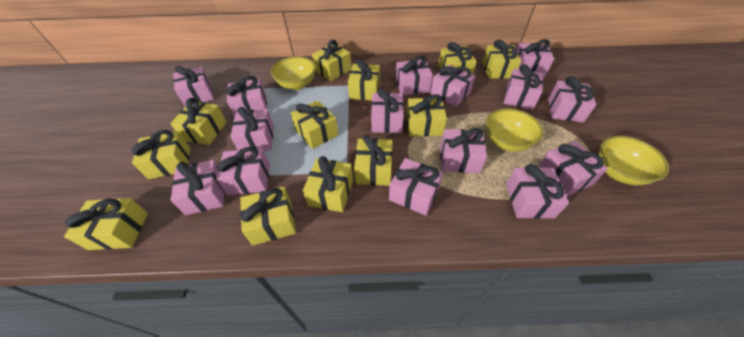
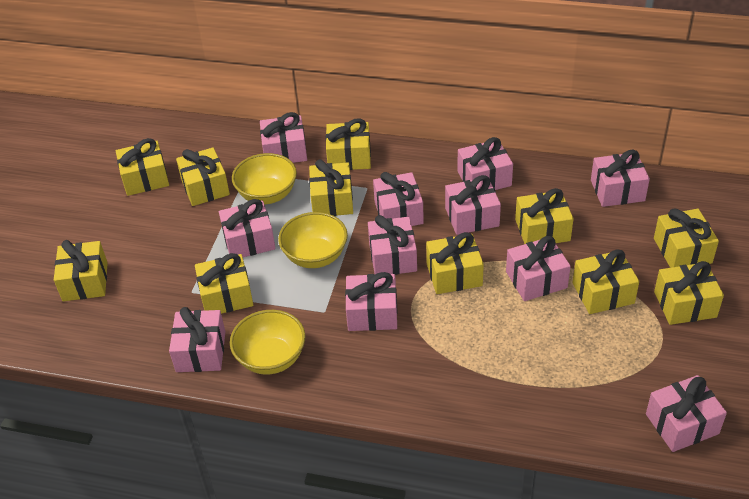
pink gift: [170,160,224,215] [173,66,214,107] [216,147,270,195] [227,76,267,117] [230,107,274,151] [371,88,404,133] [389,158,443,216] [396,55,433,95] [430,65,475,107] [440,128,487,173] [504,64,544,110] [506,164,569,219] [517,39,554,76] [538,141,608,196] [548,76,596,123] = 15 -> [169,307,225,372] [219,199,276,257] [260,112,307,163] [345,272,398,331] [368,215,417,275] [373,172,424,226] [445,175,501,235] [457,137,513,190] [506,236,571,301] [591,150,650,207] [646,375,727,452] = 11
yellow gift: [64,198,148,250] [132,130,190,179] [170,98,227,145] [240,187,296,245] [291,100,339,149] [303,156,353,212] [312,40,352,81] [348,59,380,100] [354,135,393,186] [406,94,447,137] [438,42,477,75] [483,40,521,79] = 12 -> [54,240,108,301] [116,138,169,196] [176,148,230,206] [195,253,253,314] [309,159,353,216] [326,119,371,170] [426,232,484,294] [515,188,574,244] [572,249,639,314] [654,209,719,268] [654,261,724,325] = 11

